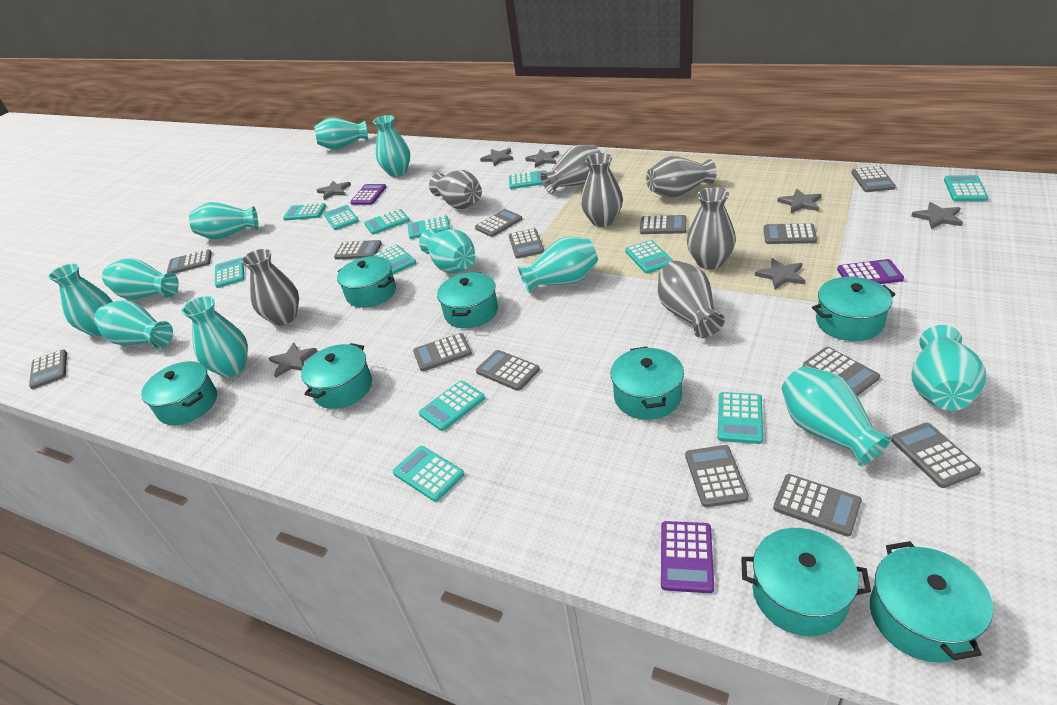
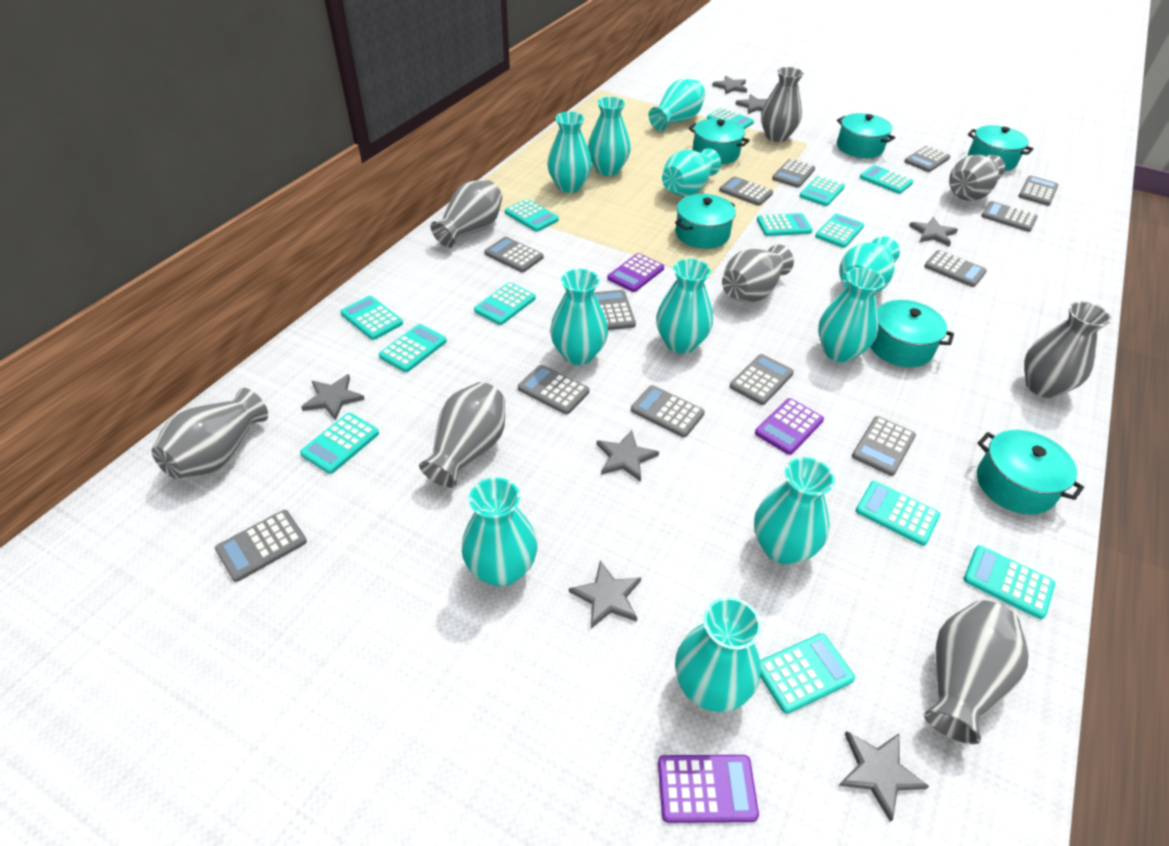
grey calculator: [29,349,67,389] [167,249,212,274] [334,240,382,260] [413,333,472,371] [475,209,522,237] [476,350,540,391] [509,228,544,259] [640,215,686,234] [685,445,749,507] [763,223,817,244] [773,474,862,537] [803,347,880,396] [851,166,896,192] [891,423,981,488] = 14 -> [215,510,307,582] [484,237,543,272] [518,365,589,414] [594,290,636,330] [631,385,705,437] [719,176,773,206] [730,354,794,405] [772,159,815,188] [852,416,916,476] [904,146,950,172] [924,250,987,287] [981,201,1038,232] [1018,176,1059,206] = 13
grey vase: [241,249,299,326] [429,170,482,209] [540,145,601,194] [581,153,623,227] [646,156,717,198] [658,261,725,338] [687,187,736,270] = 7 -> [152,388,268,479] [419,382,505,488] [431,180,502,248] [722,245,794,302] [761,67,804,142] [924,600,1029,744] [949,155,1005,201] [1024,301,1112,398] = 8
turquoise calculator: [215,258,244,288] [283,203,326,221] [324,205,359,230] [364,209,410,234] [373,245,416,274] [393,446,464,502] [408,216,450,239] [419,381,485,431] [509,170,547,189] [625,240,673,274] [718,392,763,444] [944,175,988,201] = 12 -> [300,413,379,474] [340,296,403,340] [379,324,447,372] [474,282,536,325] [505,199,559,232] [707,108,754,129] [757,213,813,236] [760,633,855,714] [800,176,845,206] [815,214,864,248] [856,481,940,546] [860,165,913,194] [964,545,1055,619] = 13
turquoise pot: [141,361,217,425] [301,343,372,409] [337,256,396,308] [437,272,498,328] [610,347,684,420] [741,528,871,636] [812,277,896,341] [870,541,993,663] = 8 -> [675,194,736,249] [689,118,750,164] [837,113,895,158] [871,300,954,367] [968,125,1034,171] [977,430,1084,515] = 6

